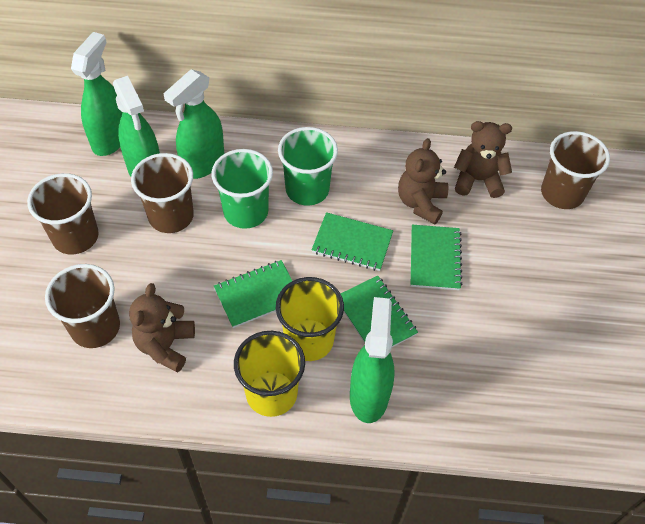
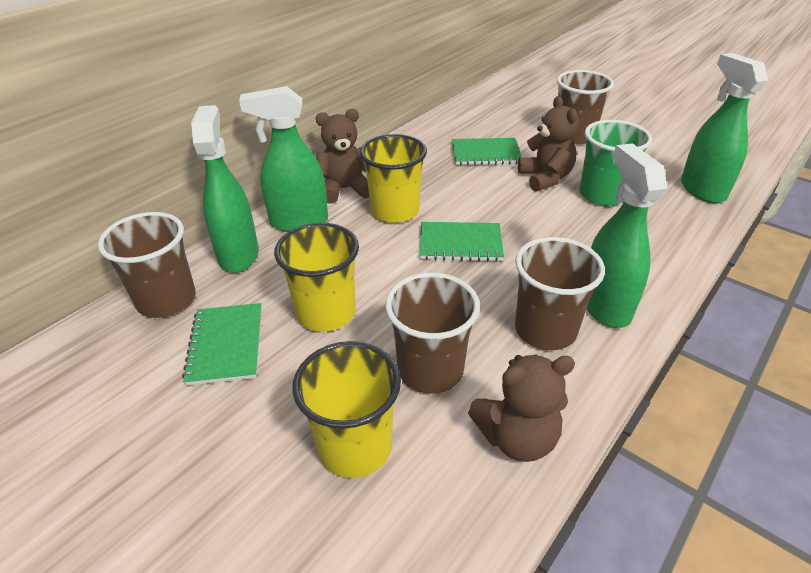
green cup: [211,149,273,229] [278,127,338,206] = 2 -> [579,120,652,206] = 1
green notebook: [214,260,292,328] [311,212,393,271] [340,276,418,347] [411,225,462,290] = 4 -> [182,303,262,386] [420,222,504,262] [452,138,522,165] = 3
yellow cup: [234,331,305,417] [276,277,344,361] = 2 -> [274,223,359,332] [293,341,401,478] [360,134,427,223] = 3

